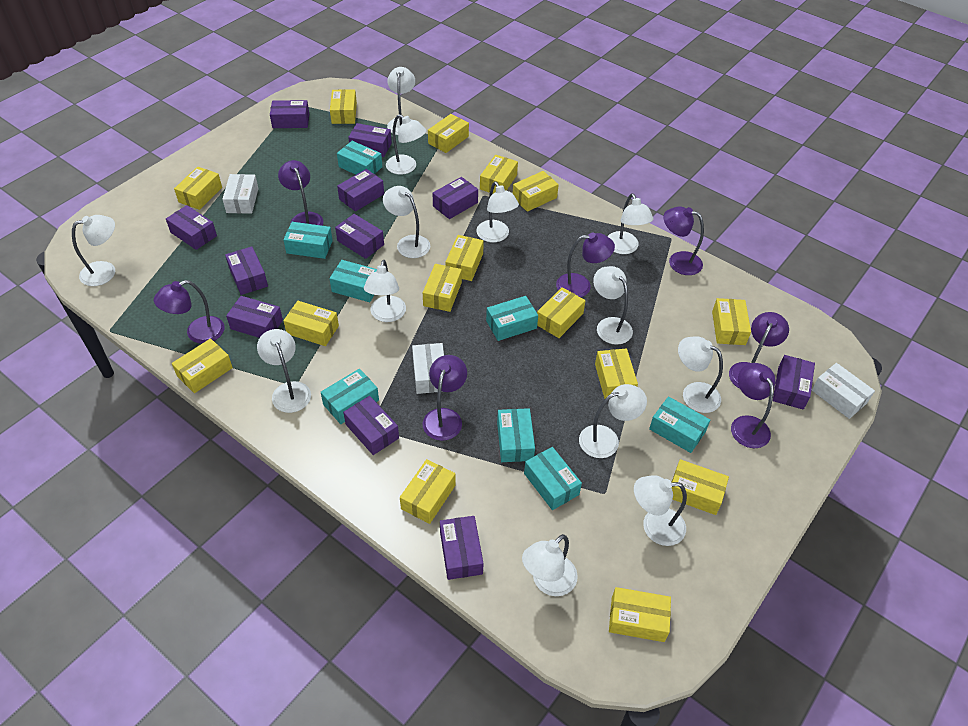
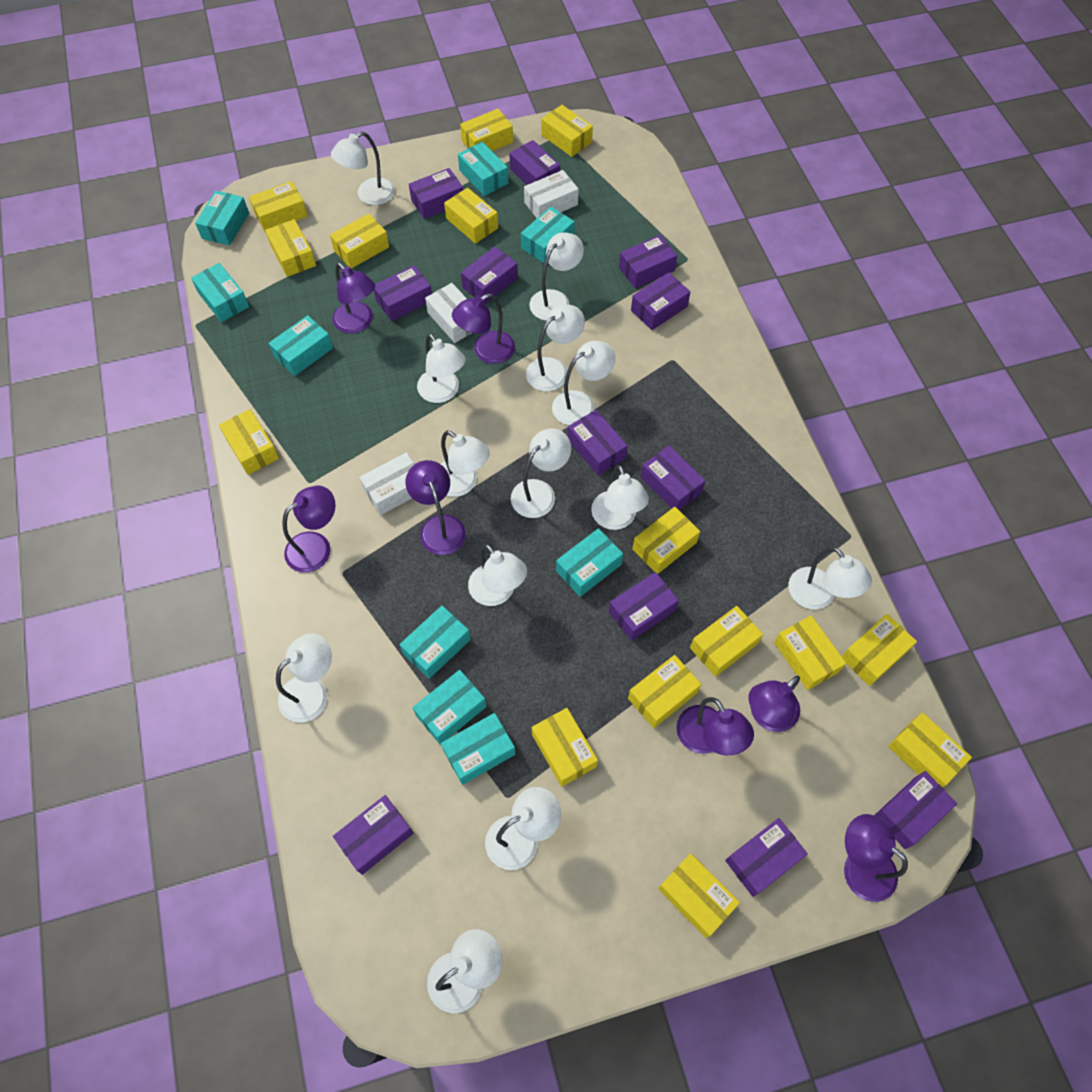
purple box: [166,205,217,250] [225,246,268,295] [226,296,283,338] [270,100,309,128] [335,214,384,259] [337,169,384,212] [343,396,399,455] [348,123,392,157] [433,177,478,219] [440,516,484,580] [773,355,815,409] = 11 -> [333,795,414,875] [374,265,432,321] [409,168,463,219] [461,246,518,304] [509,140,560,185] [568,410,628,475] [609,572,679,641] [619,235,677,288] [631,272,690,330] [641,445,706,510] [725,818,808,897] [874,771,957,849] = 12
turquoise box: [283,222,333,259] [321,369,379,424] [329,260,377,302] [337,141,382,175] [486,296,538,341] [497,408,535,462] [524,447,582,510] [649,396,710,453] = 8 -> [191,263,249,322] [195,191,249,246] [269,315,333,376] [399,605,471,679] [413,670,486,745] [441,713,516,785] [458,142,508,196] [521,207,575,263] [556,528,623,597] = 9

